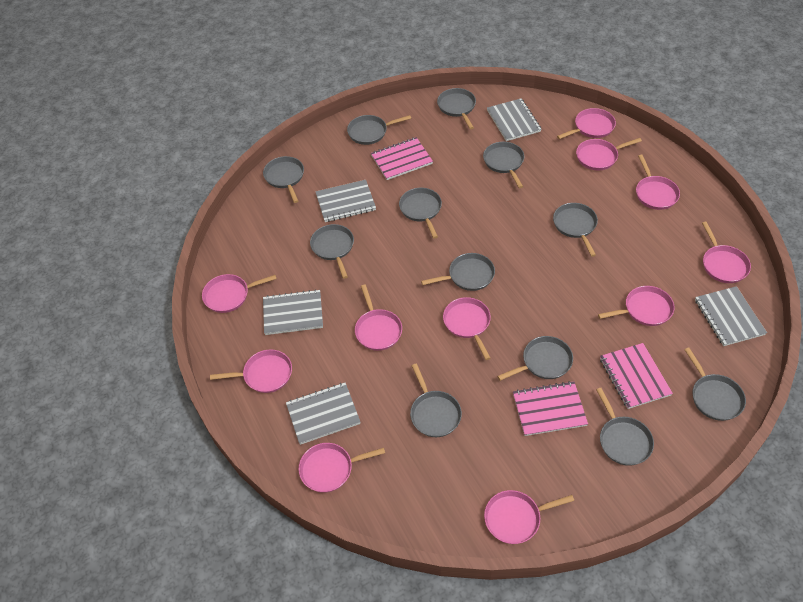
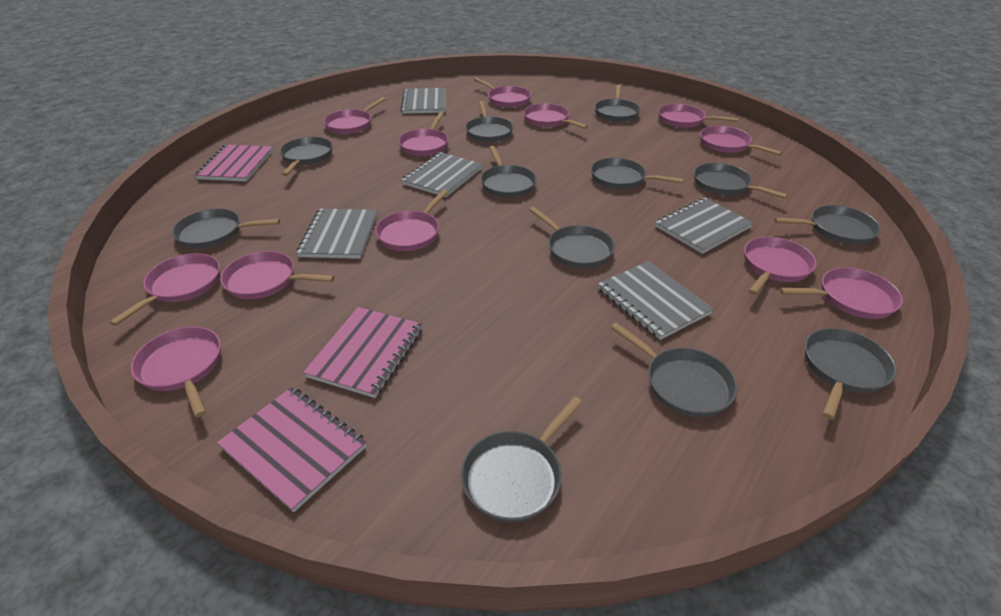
pink pan: [202,274,277,313] [210,349,292,393] [298,443,385,493] [355,285,402,351] [443,297,491,360] [484,490,574,544] [557,108,616,139] [576,138,642,170] [598,286,675,326] [636,155,680,210] [702,221,751,283] = 11 -> [109,253,220,326] [130,327,221,418] [220,251,335,299] [323,97,386,134] [375,190,448,251] [398,112,449,156] [474,77,531,108] [523,103,588,129] [658,104,739,128] [700,126,782,155] [744,237,816,295] [779,267,903,319] = 12

